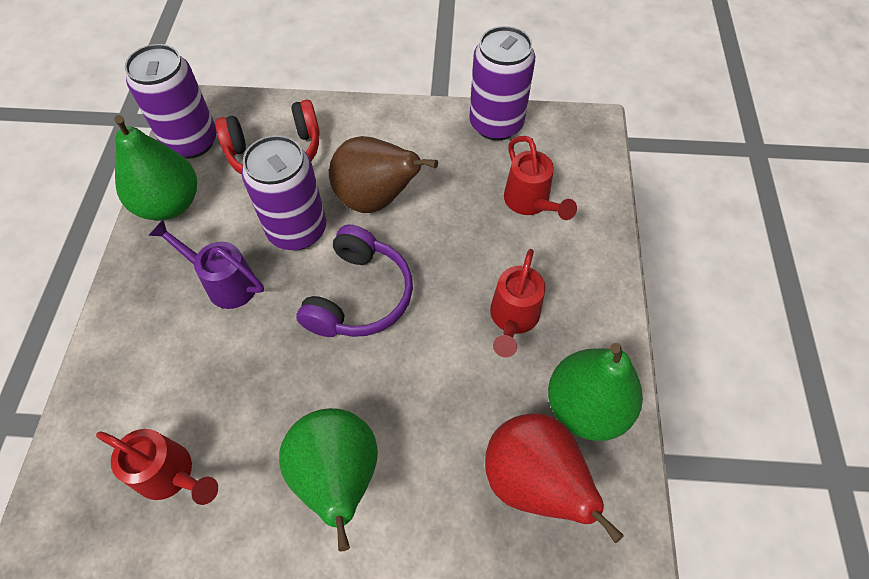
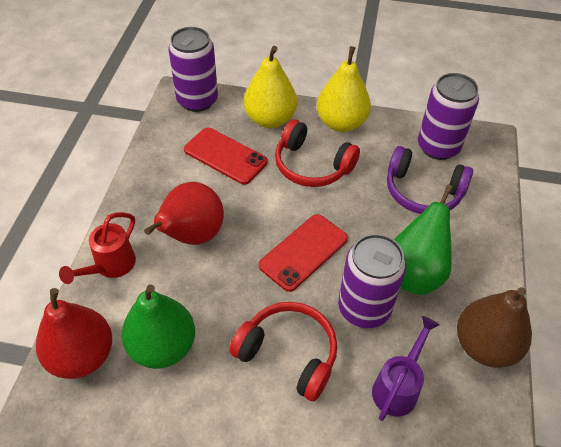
green pear: [114,115,197,221] [279,408,378,552] [548,343,643,441] = 3 -> [122,284,195,369] [394,184,453,295] = 2
red headphones: [215,99,320,175] = 1 -> [229,302,337,401] [275,119,360,187] = 2
red pear: [485,413,624,543] = 1 -> [36,288,112,379] [144,182,224,245] = 2
red phone: none = 0 -> [184,127,268,185] [258,214,348,292] = 2
red watering can: [96,429,218,505] [490,249,545,357] [504,136,577,220] = 3 -> [59,212,136,284] = 1
yellow pear: none = 0 -> [244,46,297,128] [317,46,371,132] = 2

